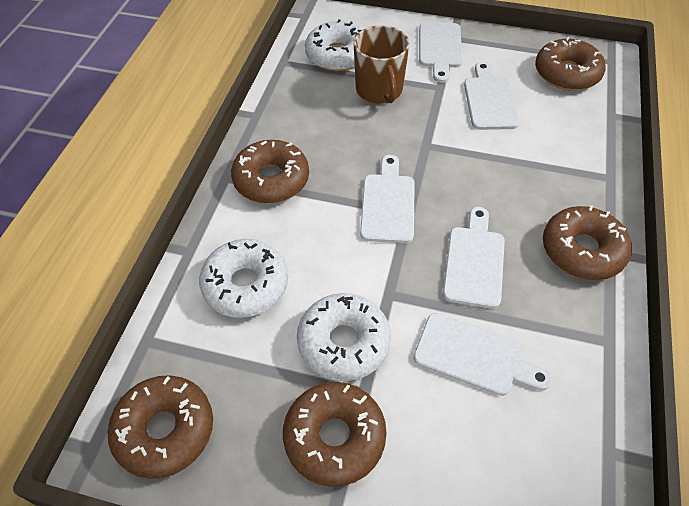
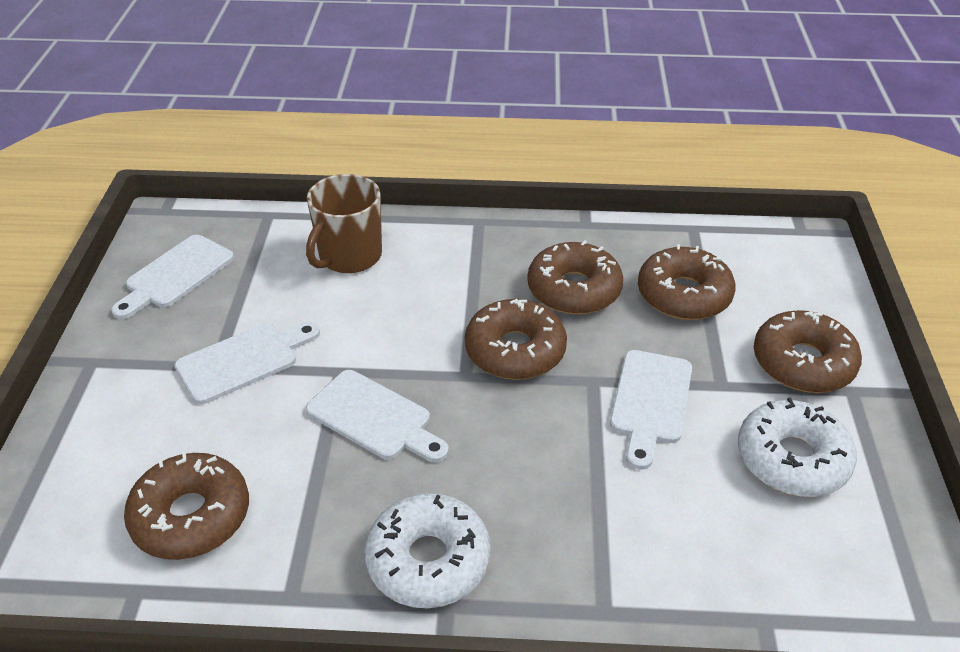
white cutting board: [360,155,415,243] [414,313,552,396] [419,22,462,83] [443,207,505,309] [464,61,519,130] = 5 -> [111,235,234,319] [175,322,320,404] [306,370,449,462] [610,350,692,470] = 4
white donut: [199,239,288,318] [297,293,391,381] [305,19,362,71] = 3 -> [365,493,491,608] [738,397,857,497] = 2

